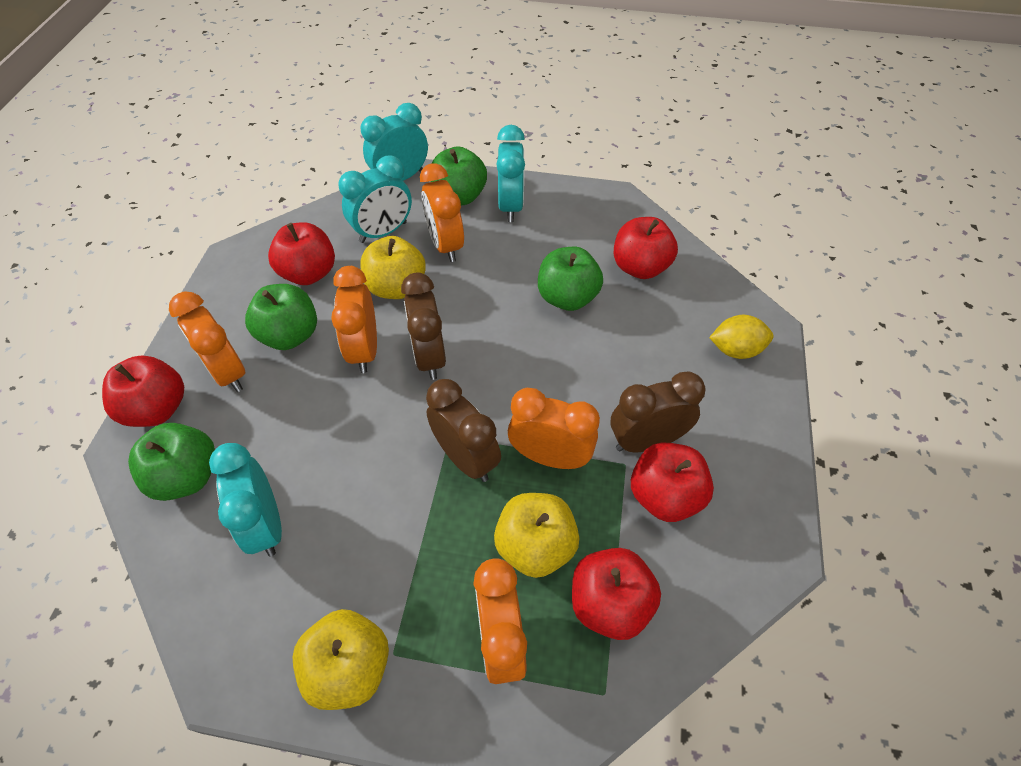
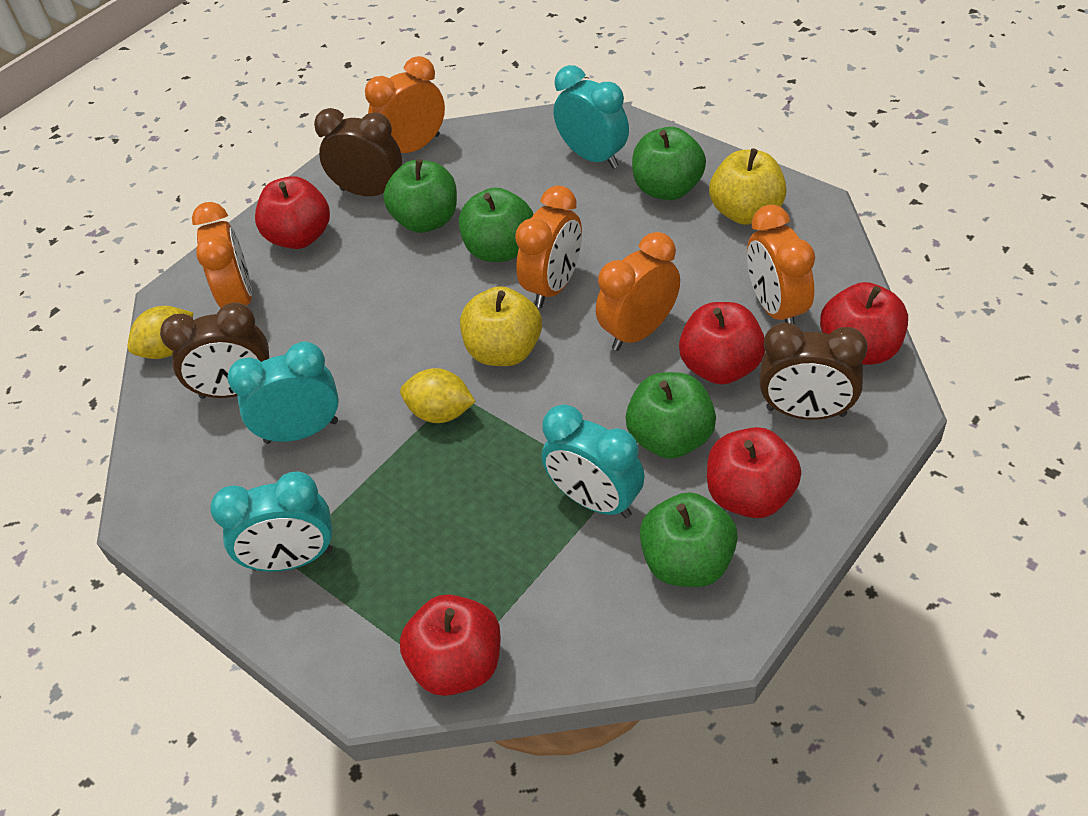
green apple: [128,423,215,501] [245,284,317,350] [431,146,487,205] [538,247,603,311] = 4 -> [383,159,457,233] [459,187,534,262] [626,372,716,459] [632,127,706,200] [640,492,738,587] = 5
yellow apple: [292,609,389,710] [360,236,426,299] [494,493,579,578] = 3 -> [460,286,542,366] [709,148,787,225] = 2
yellow lemon: [709,315,773,359] = 1 -> [128,306,193,359] [400,368,476,423] = 2

